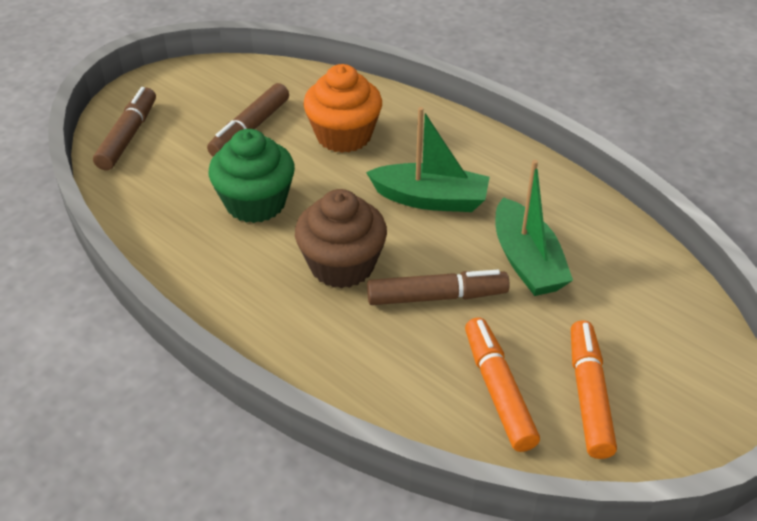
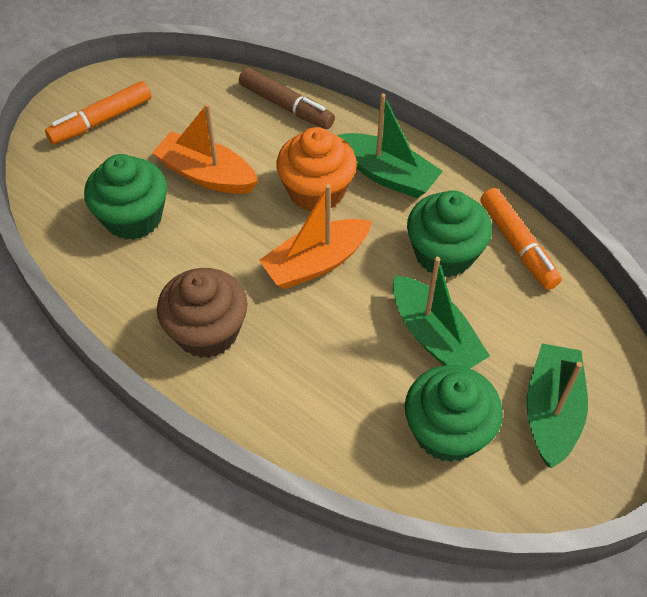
brown marker: [93,87,156,170] [207,83,289,157] [367,270,510,305] = 3 -> [239,68,335,129] = 1
green boat: [366,107,490,212] [496,160,573,296] = 2 -> [338,93,443,198] [393,257,490,369] [527,343,588,468] = 3
green cupcake: [208,129,295,223] = 1 -> [84,154,167,240] [405,365,503,462] [407,190,492,277] = 3
orange boat: none = 0 -> [152,103,259,194] [259,184,372,289] = 2

